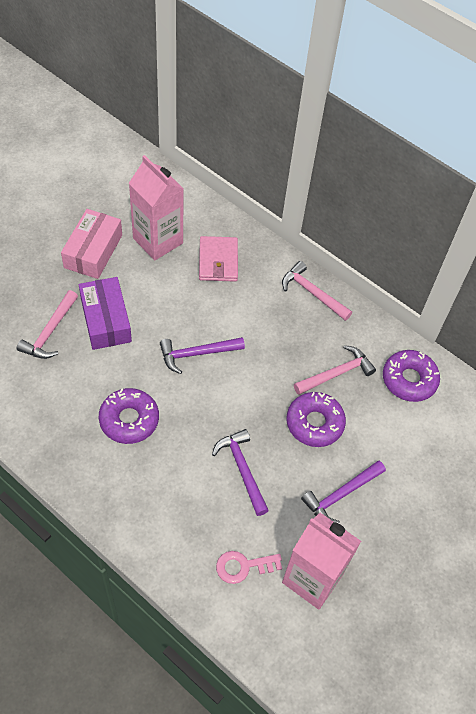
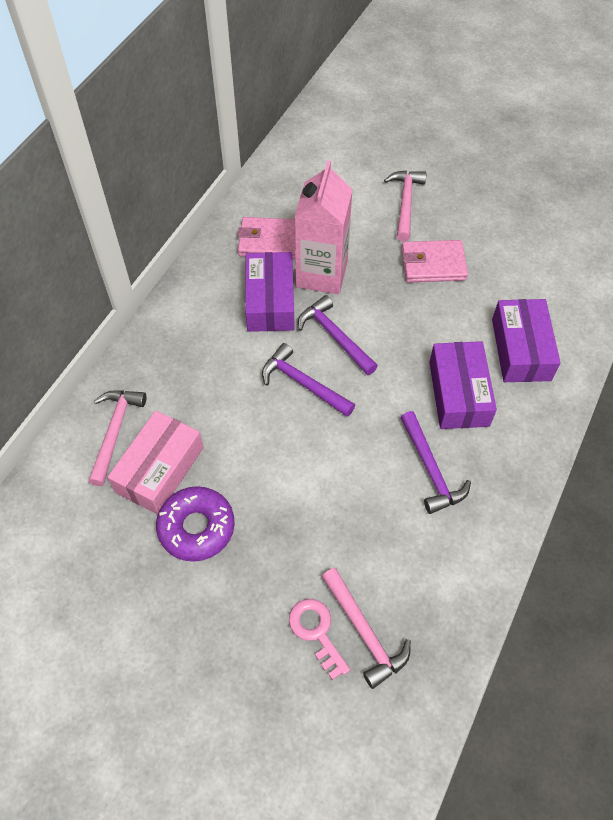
pink carton: [129,155,184,260] [282,513,361,609] = 2 -> [294,160,353,294] = 1
pink wallet: [199,236,238,282] = 1 -> [238,217,295,259] [402,240,468,283] = 2
purple box: [79,277,132,350] = 1 -> [245,252,295,332] [429,341,497,429] [492,299,561,382] = 3
purple donut: [99,388,159,444] [286,392,346,447] [383,350,440,402] = 3 -> [156,486,235,562] = 1

